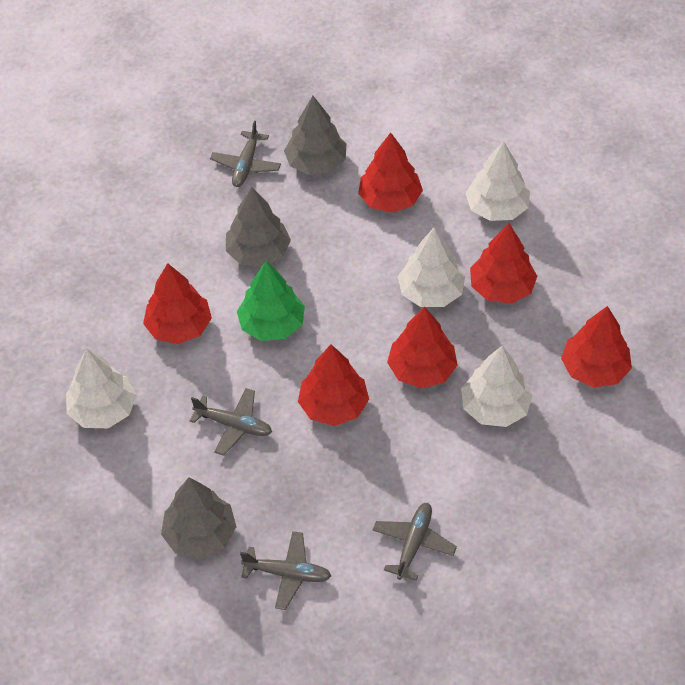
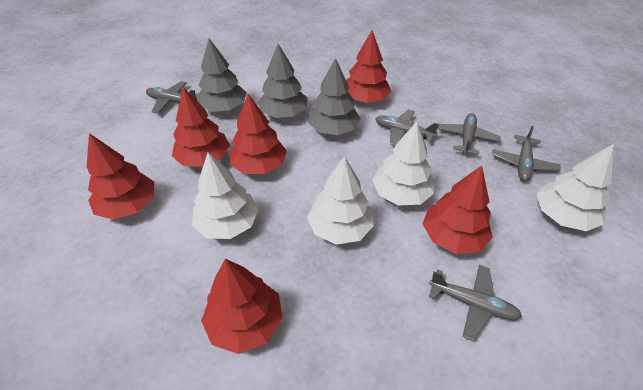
green tree: [237,261,305,341] = 1 -> none = 0
grey plane: [190,388,272,456] [210,121,281,187] [240,531,331,610] [373,503,457,581] = 4 -> [146,81,198,114] [375,109,439,146] [429,265,522,341] [438,113,500,155] [492,126,560,181] = 5

